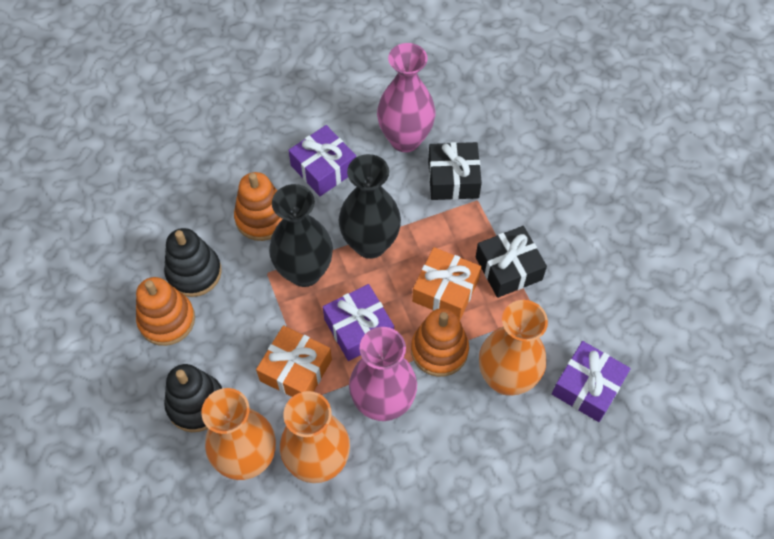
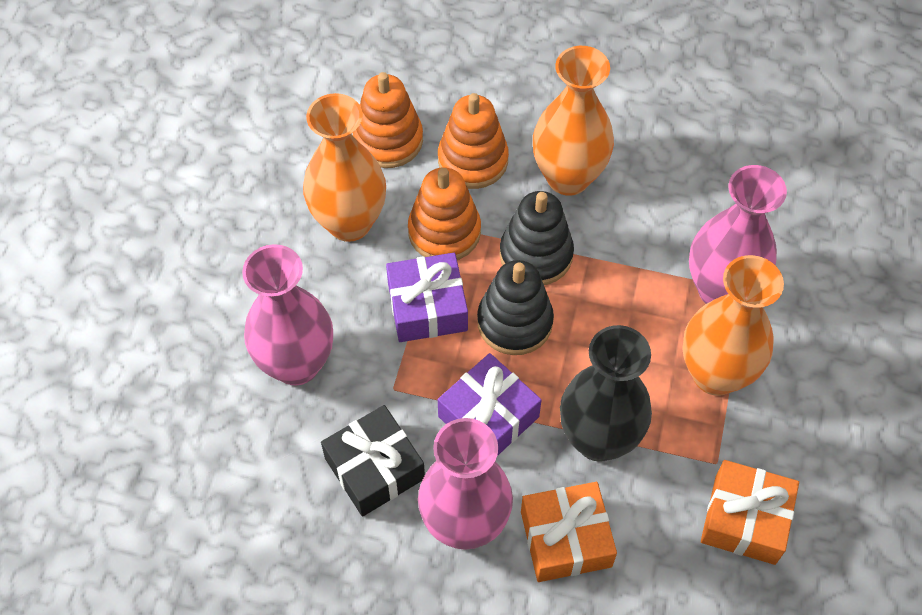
black gift: [428,142,482,200] [475,226,547,298] = 2 -> [321,405,425,517] = 1
black vase: [269,184,333,287] [339,154,401,259] = 2 -> [560,325,652,462] = 1
pink vase: [349,327,417,421] [377,43,435,152] = 2 -> [242,244,333,385] [418,418,513,550] [689,165,787,304] = 3
purple gift: [288,125,356,196] [323,284,394,361] [552,341,631,422] = 3 -> [386,253,468,342] [438,353,541,456] = 2

